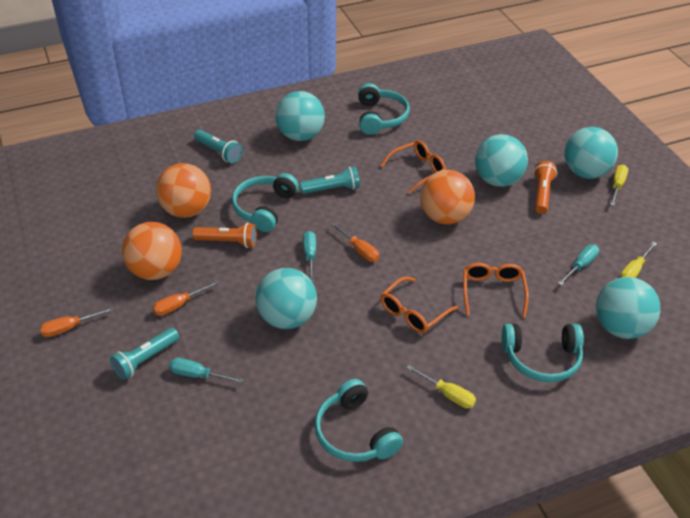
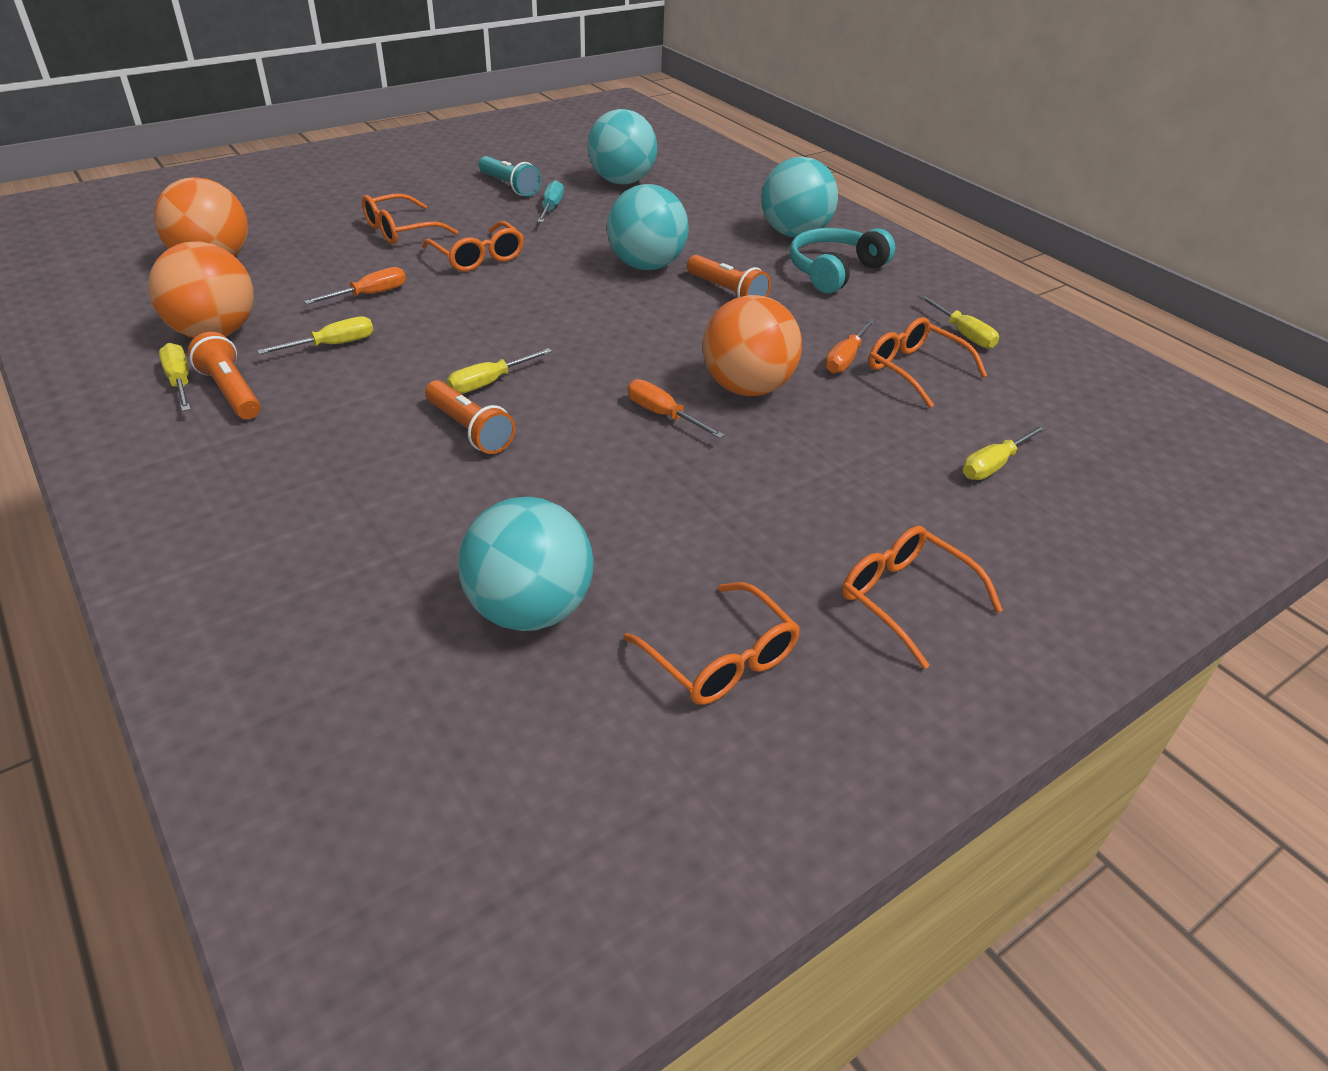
orange flashlight: [192,223,257,248] [533,161,557,214] = 2 -> [188,332,261,419] [425,380,515,454] [687,255,771,298] = 3
orange glasses: [380,140,446,194] [381,277,458,333] [463,263,529,317] = 3 -> [362,193,458,244] [422,221,524,272] [623,582,800,705] [842,526,1003,669] [868,317,987,408] = 5
turquoise ball: [256,268,317,329] [275,91,325,141] [475,134,528,187] [565,127,618,179] [596,277,661,339] = 5 -> [458,497,594,631] [587,109,657,184] [607,184,689,270] [761,157,838,238] = 4
turquoise flashlight: [110,328,179,380] [194,130,243,163] [300,166,360,194] = 3 -> [479,156,541,196] = 1
turquoise headphones: [232,173,299,232] [314,379,403,462] [358,83,410,135] [501,324,584,382] = 4 -> [790,228,895,293] = 1
turquoise screwdriver: [169,358,244,383] [303,231,316,282] [558,244,599,286] = 3 -> [538,180,564,223] = 1
yellow screwdriver: [407,365,476,408] [610,165,628,206] [620,242,657,278] = 3 -> [159,343,191,411] [257,316,374,354] [447,348,552,394] [919,295,999,349] [963,425,1047,480] = 5

